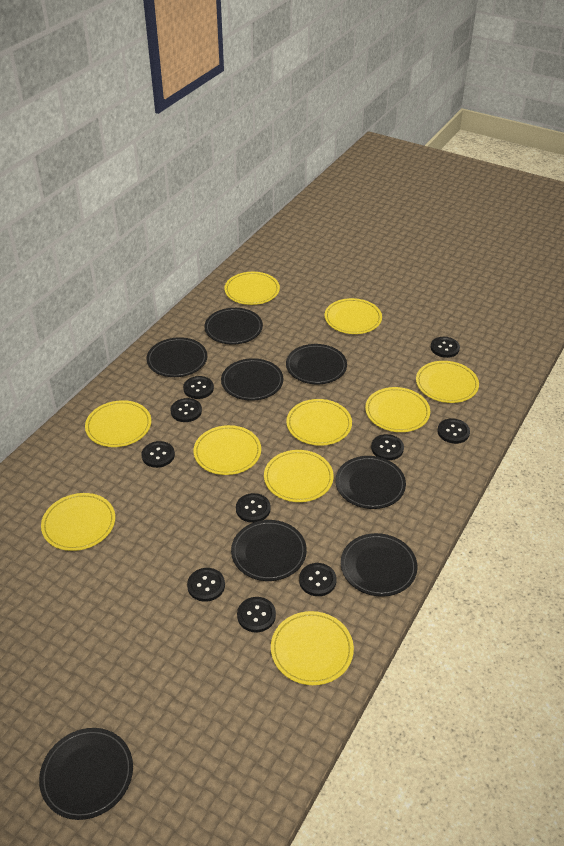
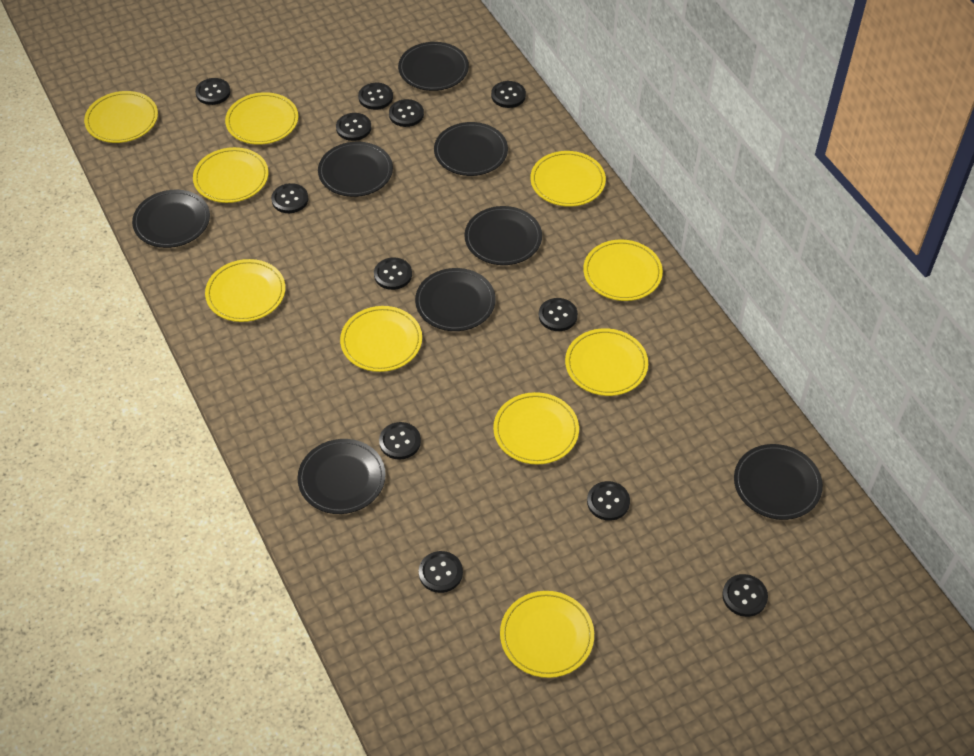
black button: [142,441,175,468] [170,398,202,422] [183,376,214,399] [187,568,225,602] [236,493,271,523] [237,597,276,632] [299,563,337,596] [371,434,404,460] [431,337,460,358] [437,418,470,444] = 10 -> [195,78,231,105] [271,183,308,213] [336,113,371,141] [358,83,393,110] [374,257,412,290] [379,422,421,460] [389,99,424,127] [419,551,463,593] [491,81,526,108] [539,298,578,331] [587,481,630,521] [722,574,768,617] = 12

